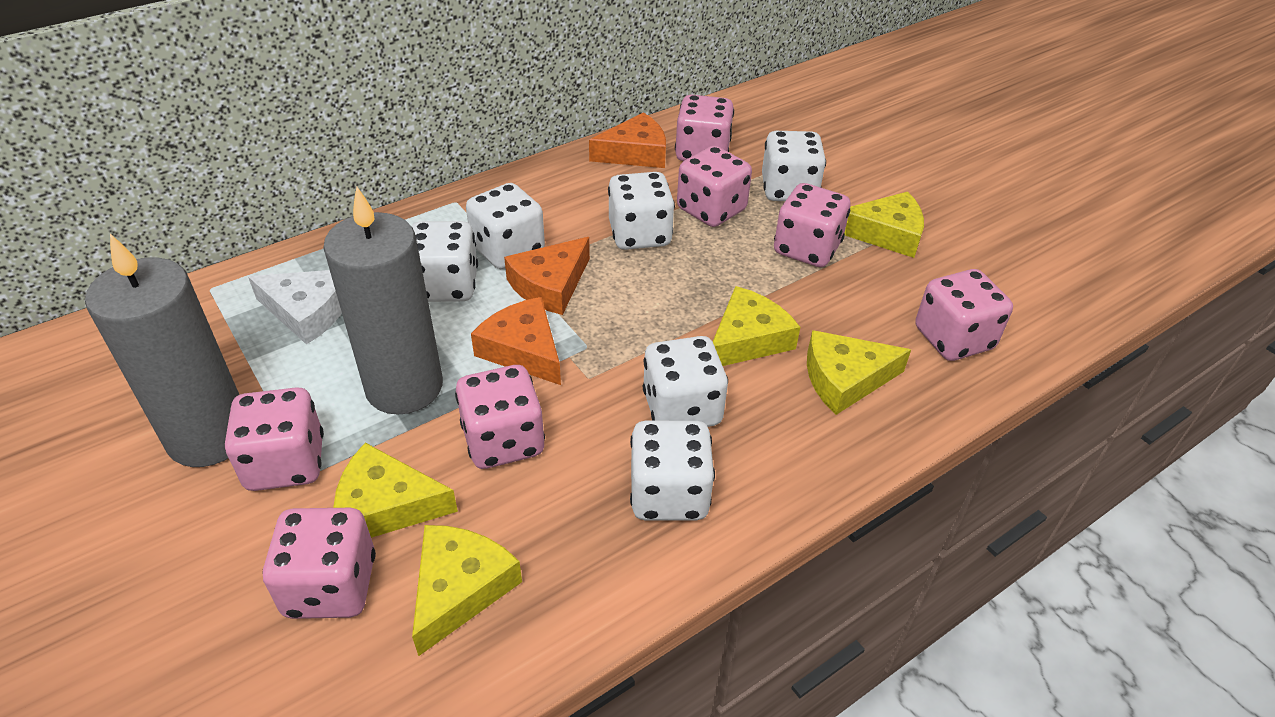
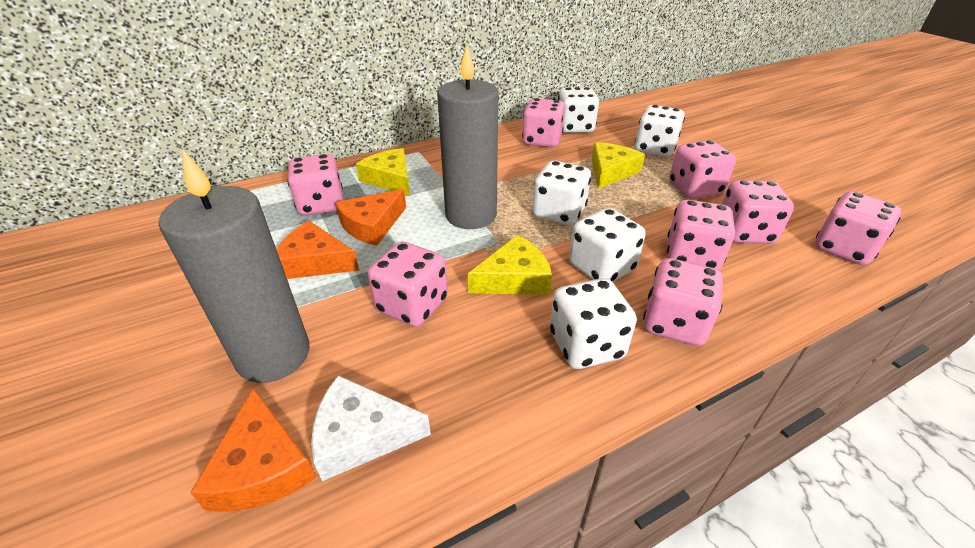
pink dice: [224,387,324,491] [262,508,376,619] [455,365,545,469] [675,95,734,161] [677,146,752,227] [774,183,851,267] [916,269,1013,361] = 7 -> [287,154,344,216] [368,242,448,327] [522,98,565,147] [643,258,723,346] [667,199,735,270] [669,140,736,199] [722,180,794,244] [815,191,901,265] = 8
white dice: [412,221,478,302] [466,183,545,269] [608,172,675,250] [630,421,715,520] [643,336,728,427] [762,131,826,201] = 6 -> [533,161,591,225] [550,278,637,369] [558,87,599,133] [569,208,645,282] [635,105,685,157] = 5
yellow cheese: [333,443,458,538] [412,525,522,656] [713,286,800,366] [807,330,911,415] [845,192,924,258] = 5 -> [356,148,410,196] [468,235,552,295] [592,142,645,189] = 3

